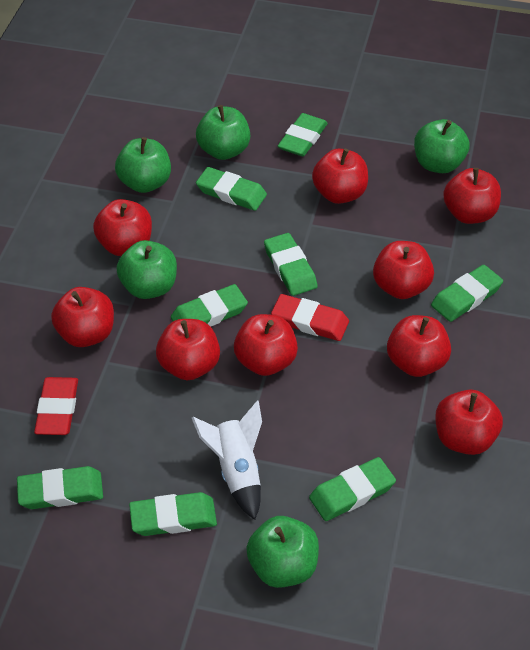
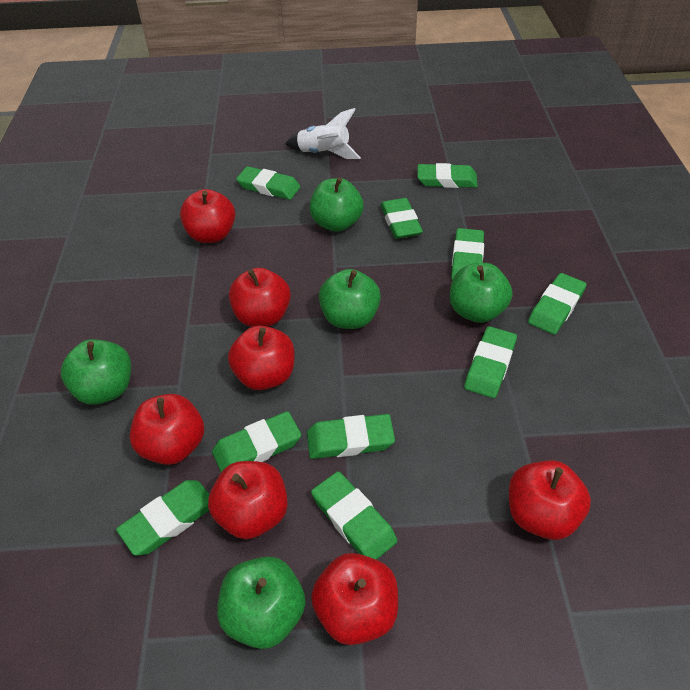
green eraser: [17,466,103,509] [129,492,217,536] [171,284,248,327] [196,167,267,211] [264,233,318,296] [278,113,328,156] [309,457,396,521] [431,265,503,322] = 8 -> [116,480,210,556] [212,411,301,472] [236,166,300,200] [307,414,395,459] [311,471,397,560] [381,198,423,239] [417,163,478,188] [451,228,484,280] [464,326,517,398] [528,273,587,335] = 10
red apple: [51,287,114,347] [93,199,152,256] [156,319,220,380] [234,314,298,376] [312,148,368,204] [373,241,434,299] [387,315,451,377] [435,390,503,455] [443,168,501,224] = 9 -> [130,394,204,465] [180,189,235,243] [208,461,288,539] [228,326,294,390] [229,268,291,327] [311,553,398,645] [509,460,591,540] = 7
red eraser: [34,377,78,435] [271,294,349,341] = 2 -> none = 0

